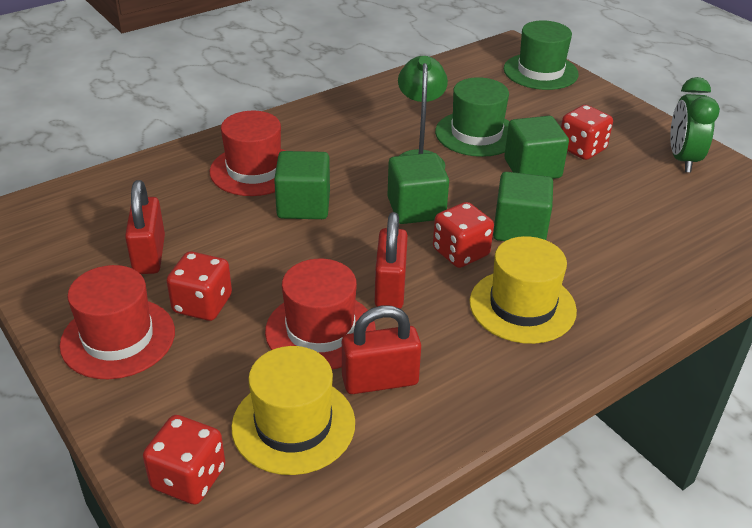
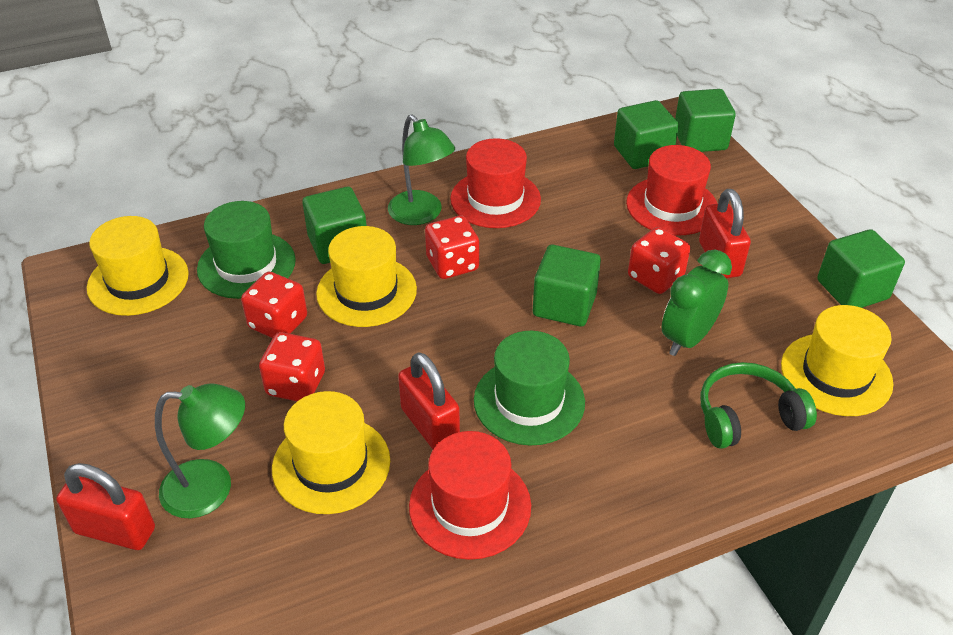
green cube: [274,151,330,219] [387,153,449,224] [493,172,553,241] [504,116,569,179] = 4 -> [302,187,367,264] [533,245,601,327] [614,100,679,169] [675,89,736,152] [817,229,905,308] = 5
green headphones: none = 0 -> [700,362,817,449] = 1
green lamp: [398,56,448,169] = 1 -> [155,383,245,519] [388,114,455,225] = 2
yellow hat: [231,346,355,475] [470,236,577,344] = 2 -> [87,216,189,316] [272,391,390,514] [316,226,417,327] [781,305,893,416] = 4

